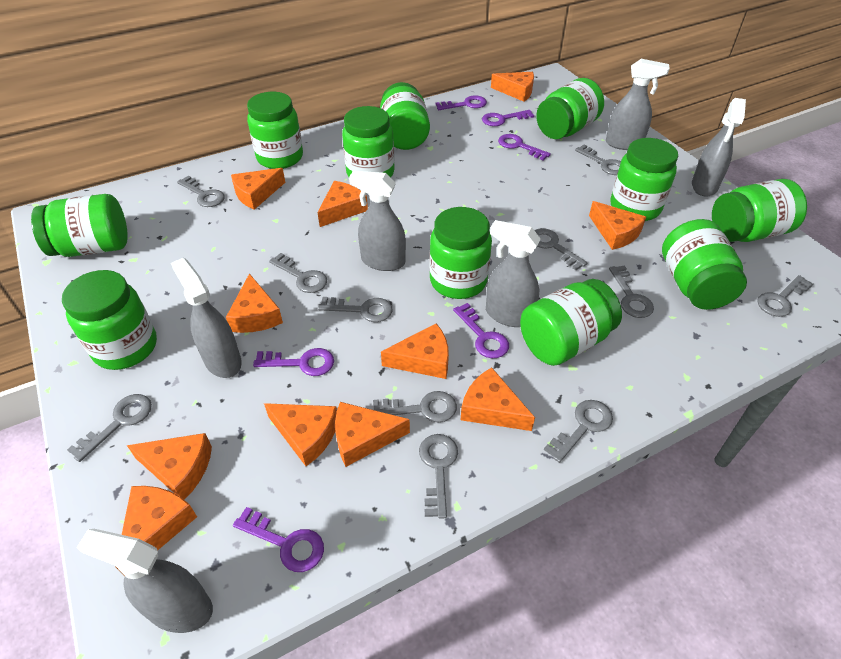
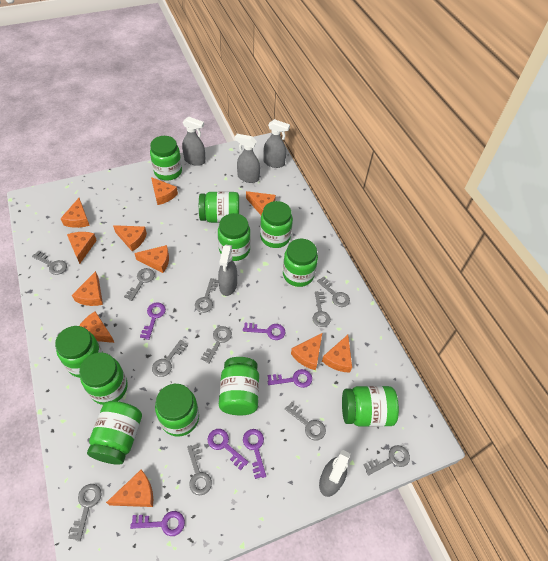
grey spray bottle: [77,529,213,633] [171,258,242,378] [349,171,406,271] [486,220,541,327] [606,59,670,150] [692,98,746,197] = 6 -> [182,117,206,166] [218,245,237,296] [235,134,260,183] [263,119,290,168] [319,450,350,497] = 5

